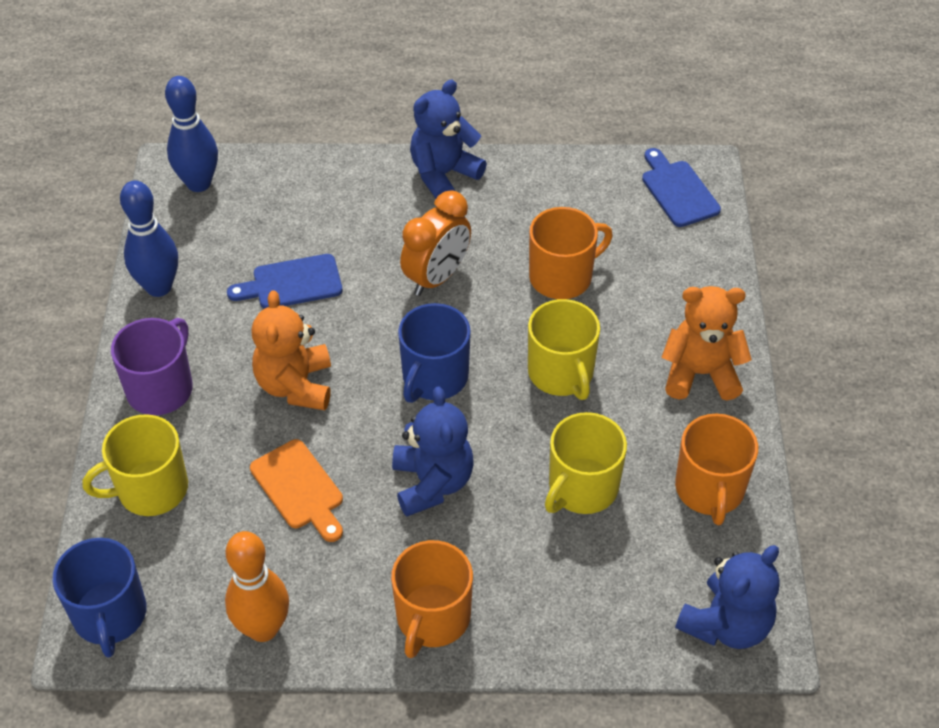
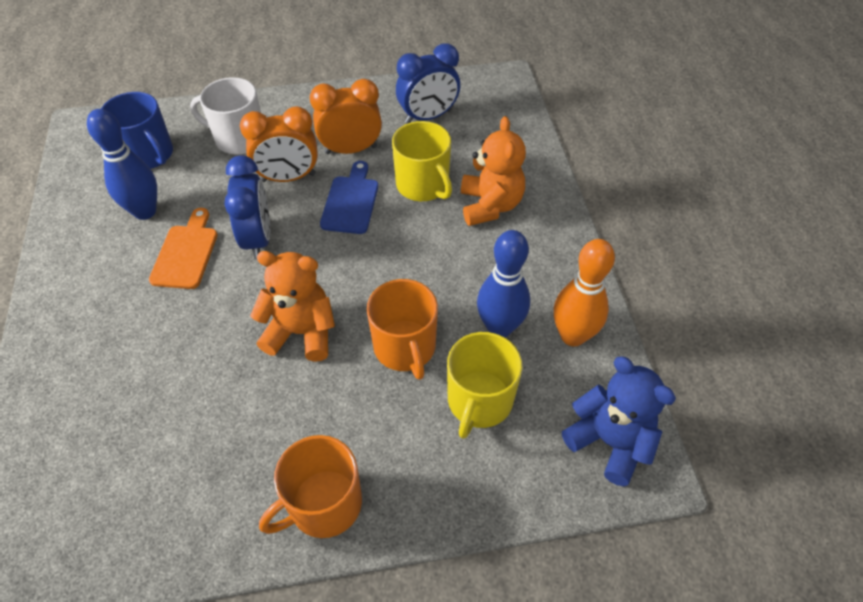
blue clock: none = 0 -> [224,155,270,260] [396,43,460,124] = 2
blue cutting board: [227,254,342,309] [642,148,721,227] = 2 -> [320,161,378,234] = 1
blue mug: [52,538,146,657] [398,303,471,403] = 2 -> [101,92,173,169] = 1
blue teddy bear: [392,387,474,517] [410,80,487,198] [675,545,780,649] = 3 -> [562,357,676,486] = 1
orange clock: [400,191,471,296] = 1 -> [240,106,318,182] [310,79,382,154] = 2
orange mug: [391,540,473,658] [529,207,613,299] [675,413,758,525] = 3 -> [259,435,362,538] [367,279,438,380] = 2
purple mug: [111,318,193,415] = 1 -> none = 0
white mug: none = 0 -> [190,77,261,154] = 1
yellow mug: [82,414,188,516] [528,299,600,400] [545,412,627,514] = 3 -> [392,121,452,201] [447,332,523,439] = 2

